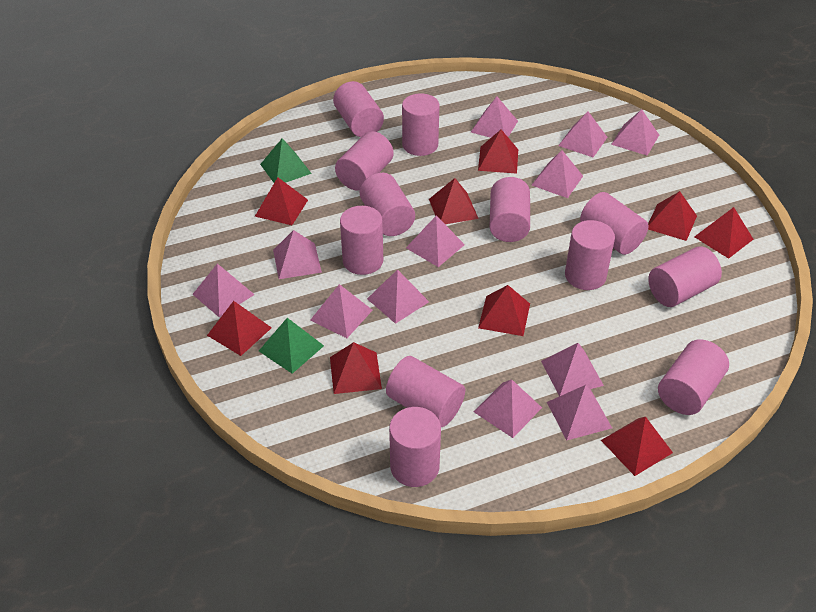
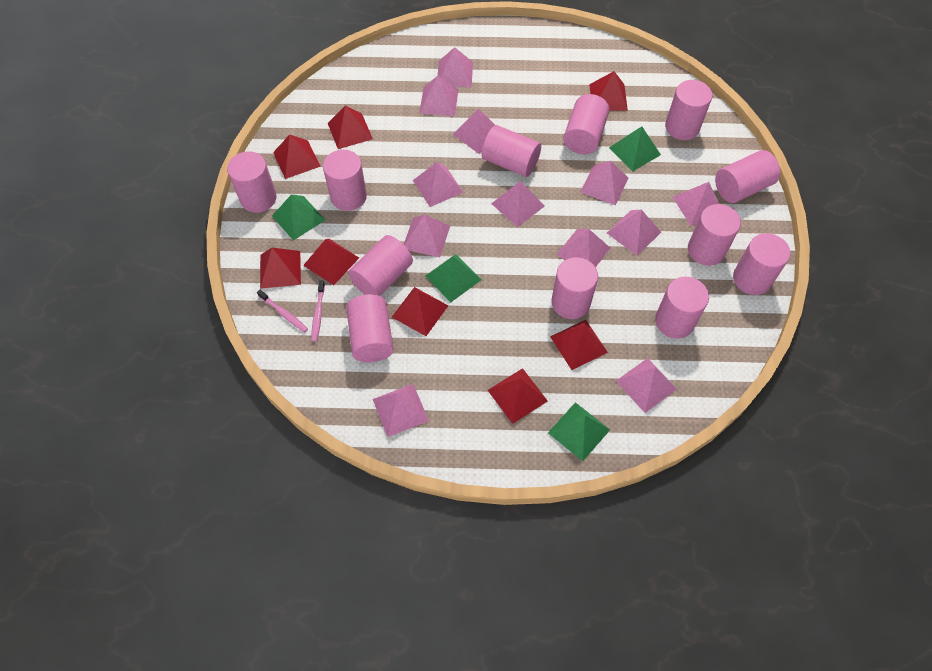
green pyramid: [259,318,324,374] [260,138,312,183] = 2 -> [272,194,325,241] [426,254,481,302] [548,402,610,461] [609,126,661,171] = 4
pink toothbrush: none = 0 -> [257,290,308,332] [311,280,325,342] = 2
red pyramid: [207,301,272,356] [255,178,308,225] [330,342,382,394] [429,178,479,224] [478,130,518,174] [478,285,530,336] [601,417,673,476] [648,191,697,241] [694,207,753,259] = 9 -> [260,248,301,289] [273,134,321,179] [303,239,359,285] [328,106,373,149] [392,287,449,336] [488,368,548,424] [550,320,608,370] [589,71,628,111] = 8

